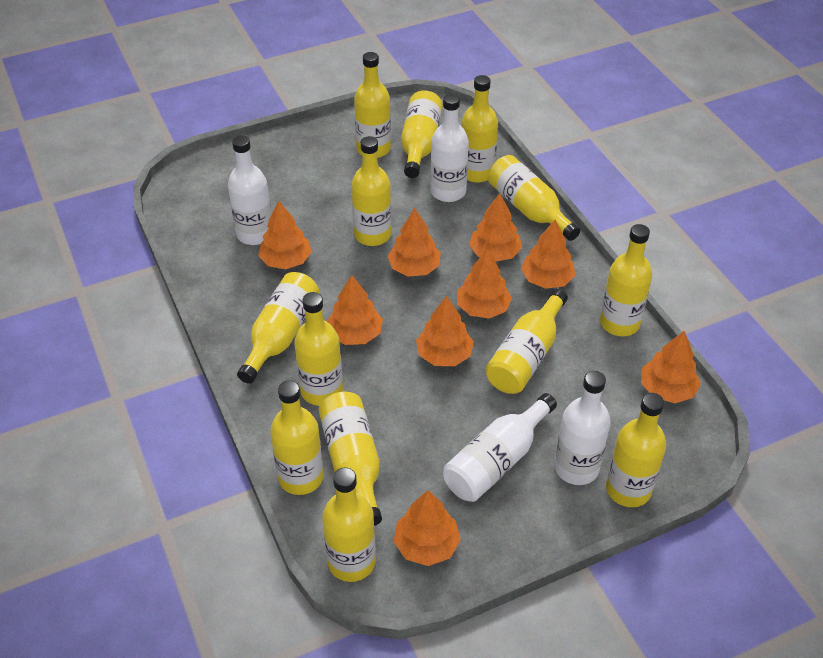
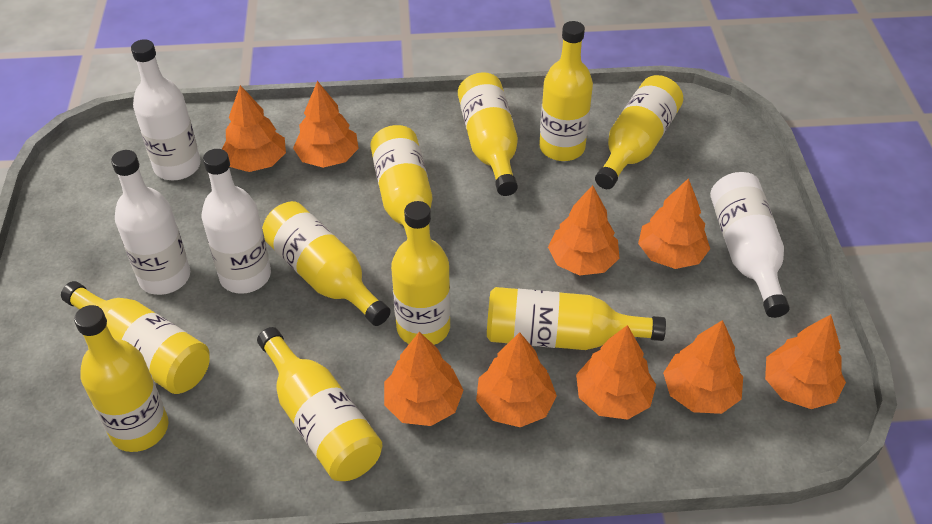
yellow bottle: [237,272,320,384] [270,380,324,495] [294,292,343,406] [319,391,382,526] [322,467,376,582] [351,136,391,246] [354,52,391,158] [401,90,443,178] [461,75,498,183] [485,289,568,394] [488,155,580,241] [600,224,652,336] [606,393,666,507] = 13 -> [61,281,210,394] [74,305,169,452] [257,327,383,481] [262,201,391,326] [370,125,432,235] [391,201,450,345] [458,72,518,196] [487,287,666,350] [539,21,593,161] [595,75,683,189] = 10

